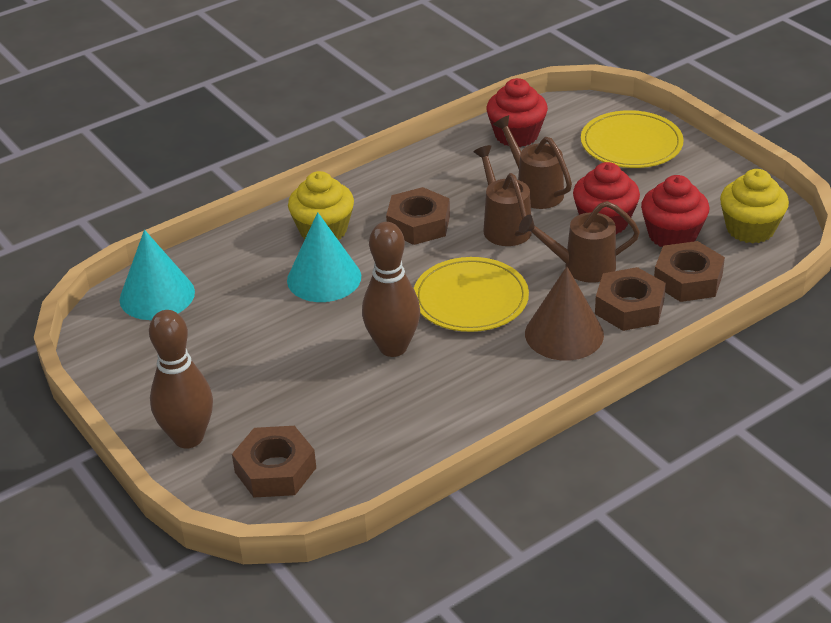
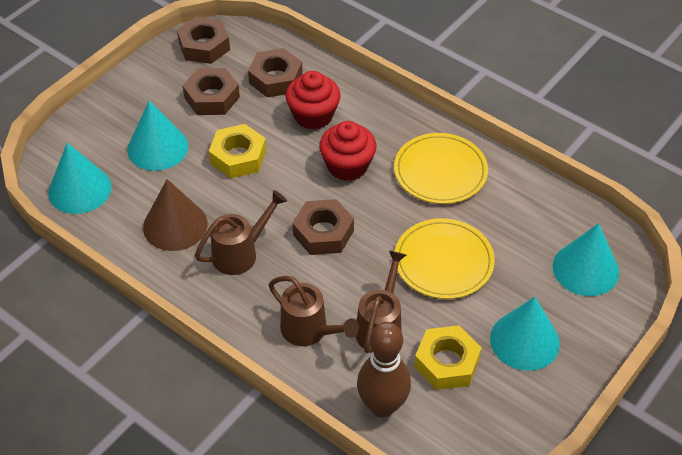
brown bowling pin: [149,310,213,448] [362,222,420,357] = 2 -> [357,322,411,417] = 1
red cupcake: [487,78,548,147] [573,162,640,235] [641,175,709,247] = 3 -> [285,71,341,130] [319,121,376,181] = 2
turquoise cone: [120,230,195,320] [287,212,361,302] = 2 -> [48,143,111,214] [127,100,188,171] [490,297,560,371] [553,223,619,296] = 4
yellow cupcake: [288,171,354,240] [720,169,789,243] = 2 -> none = 0
yellow nut: none = 0 -> [209,124,266,178] [414,325,482,390] = 2

